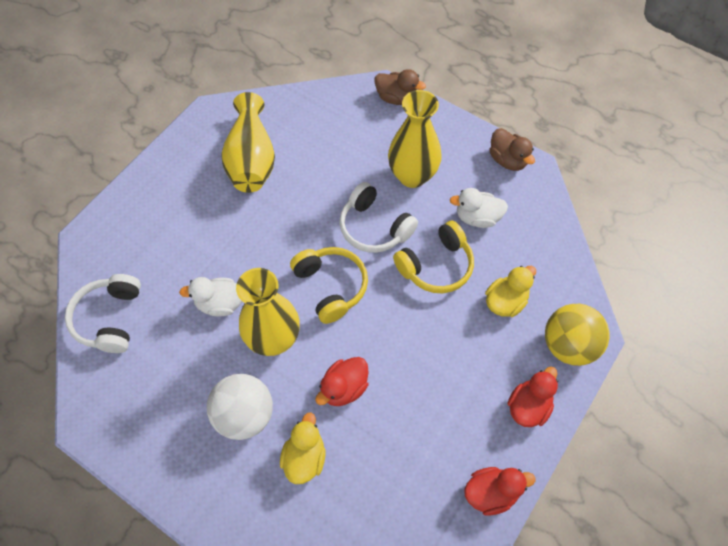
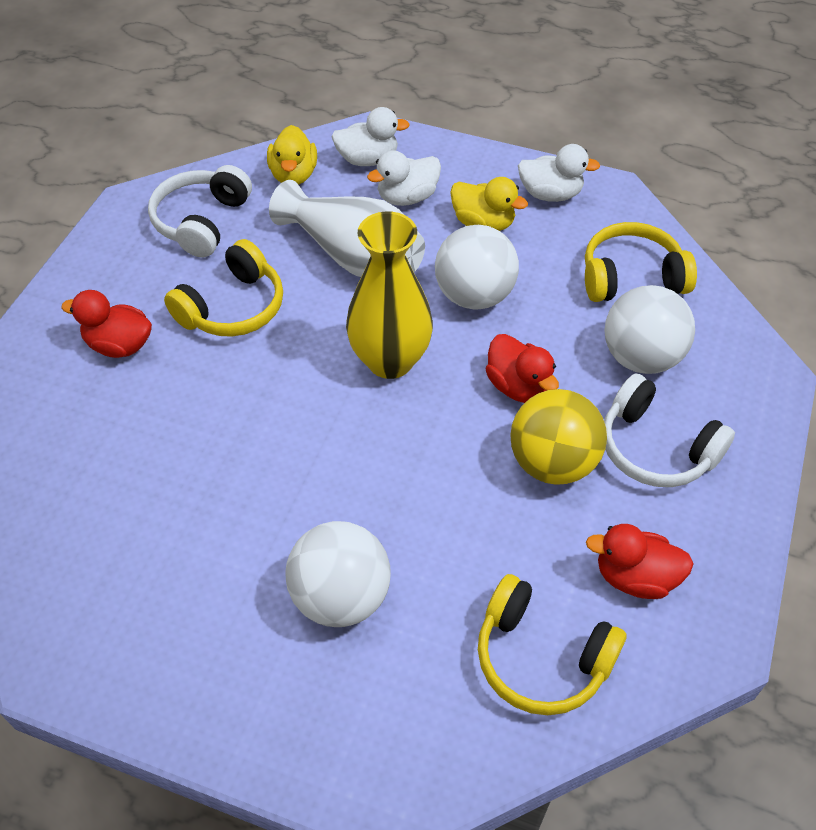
brown duck: [374,69,426,105] [490,128,535,171] = 2 -> none = 0
white ball: [207,374,273,440] = 1 -> [286,521,391,627] [435,225,519,310] [604,285,695,374] = 3
white duck: [179,277,242,316] [450,188,508,228] = 2 -> [331,107,410,166] [367,150,441,206] [518,144,600,202] = 3
white vase: none = 0 -> [269,180,425,277] = 1
yellow headphones: [290,247,368,324] [393,221,474,293] = 2 -> [164,239,283,337] [478,574,627,715] [585,222,697,302] = 3
yellow vase: [221,92,275,193] [236,268,300,356] [388,90,442,188] = 3 -> [346,211,433,379] = 1

